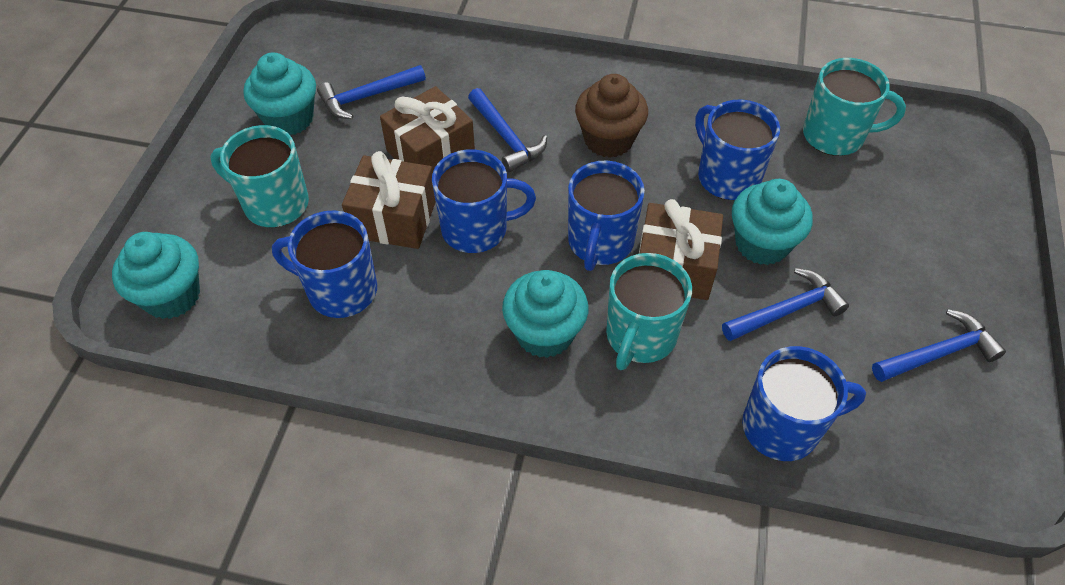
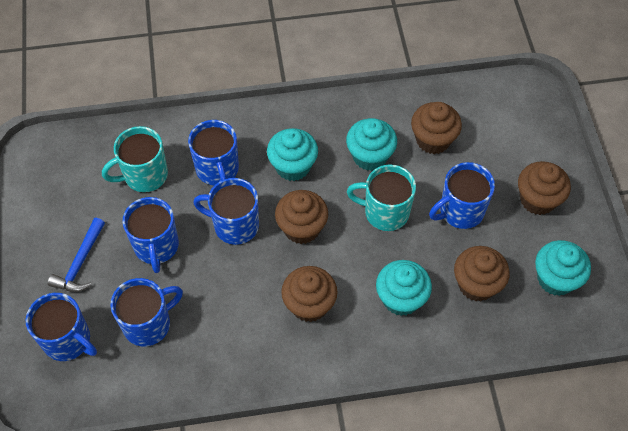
blue hammer: [317,65,426,119] [468,88,547,172] [722,268,849,341] [872,309,1006,382] = 4 -> [48,218,105,292] = 1
blue mug: [272,210,377,318] [432,149,536,253] [568,161,645,271] [695,100,780,200] [742,346,866,461] = 5 -> [26,293,97,361] [110,278,183,347] [123,197,179,273] [188,120,239,185] [193,178,259,245] [429,162,495,229] = 6
brown cupcake: [575,74,648,158] = 1 -> [275,190,328,244] [281,266,337,322] [411,102,462,154] [454,246,510,301] [518,161,571,215] = 5
brown gift: [342,151,436,249] [380,86,475,172] [639,199,723,300] = 3 -> none = 0
turquoise mug: [210,125,309,227] [606,253,692,370] [803,58,906,156] = 3 -> [102,126,168,192] [347,164,416,231] = 2

